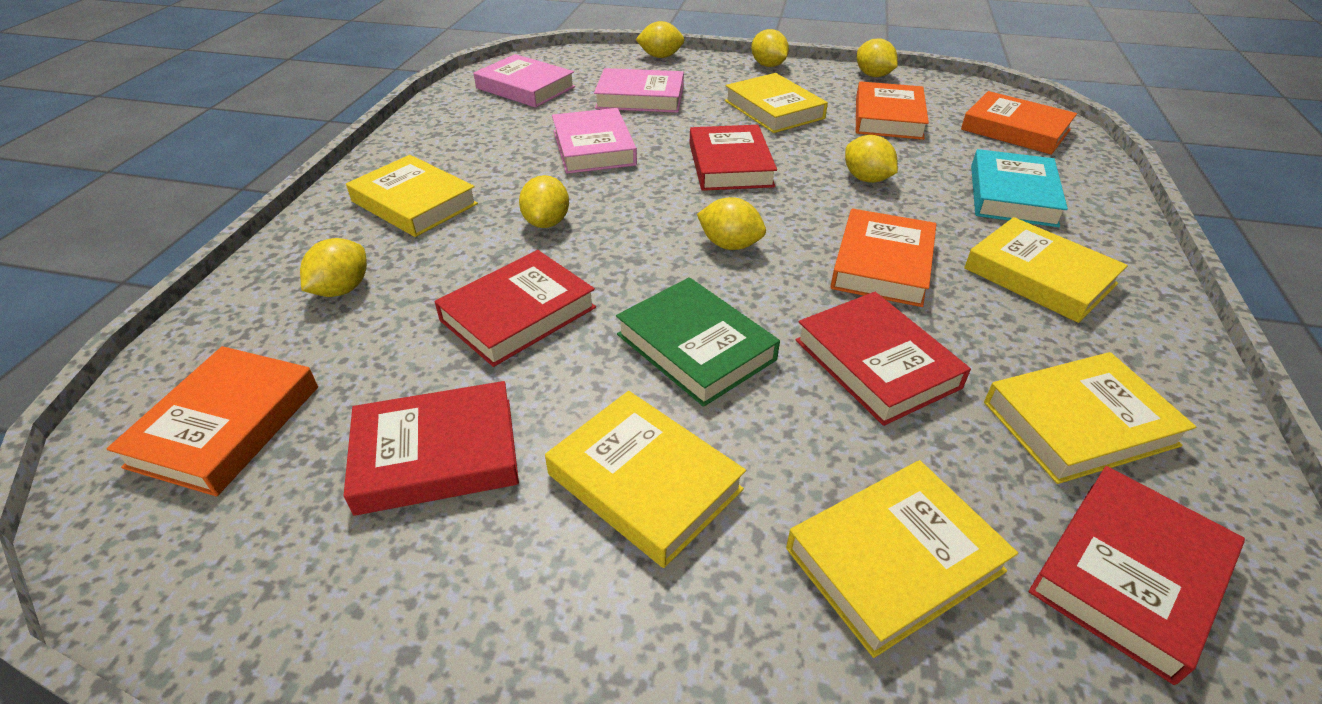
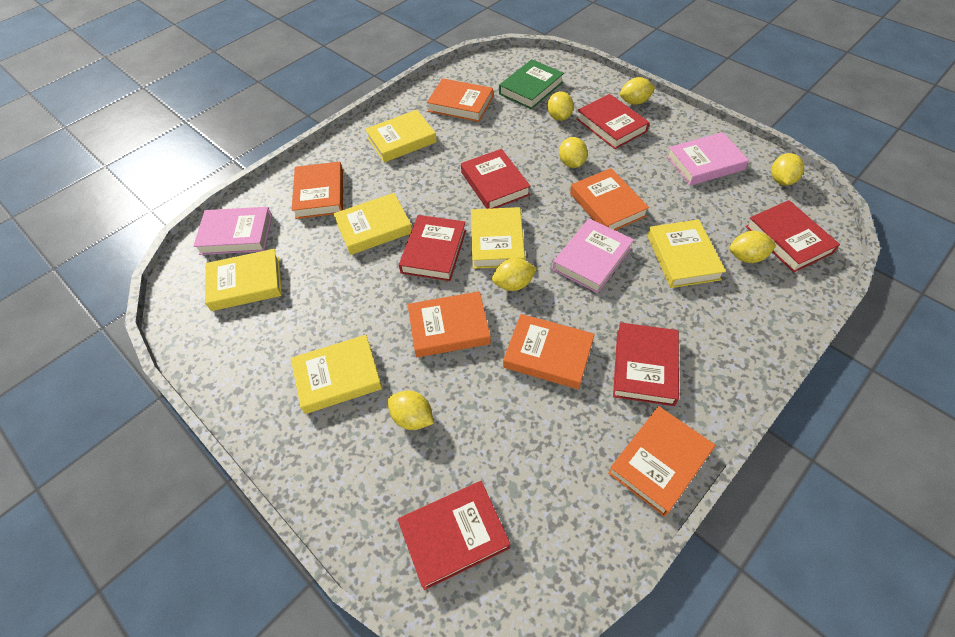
orange book: [106,346,318,496] [830,209,936,307] [856,81,929,140] [961,91,1077,155] = 4 -> [292,162,343,219] [408,291,491,358] [427,78,493,122] [503,314,594,389] [570,168,649,230] [608,406,715,517] = 6
red book: [343,381,519,516] [434,250,596,367] [690,125,777,191] [796,292,971,426] [1029,466,1245,685] = 5 -> [398,481,510,590] [399,215,466,281] [461,149,531,209] [576,94,650,149] [613,322,679,406] [745,200,840,273] = 6
turquoise book: [971,149,1068,227] = 1 -> none = 0

